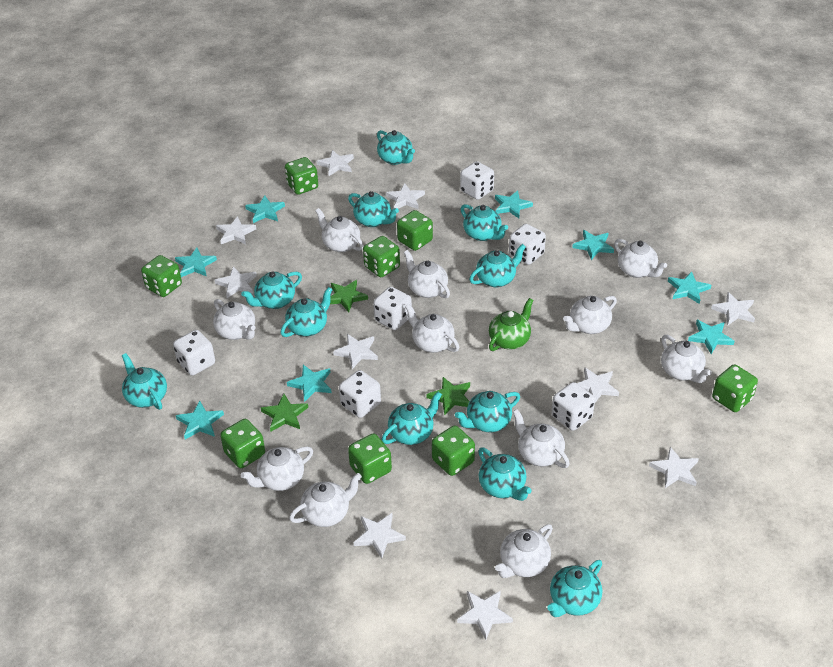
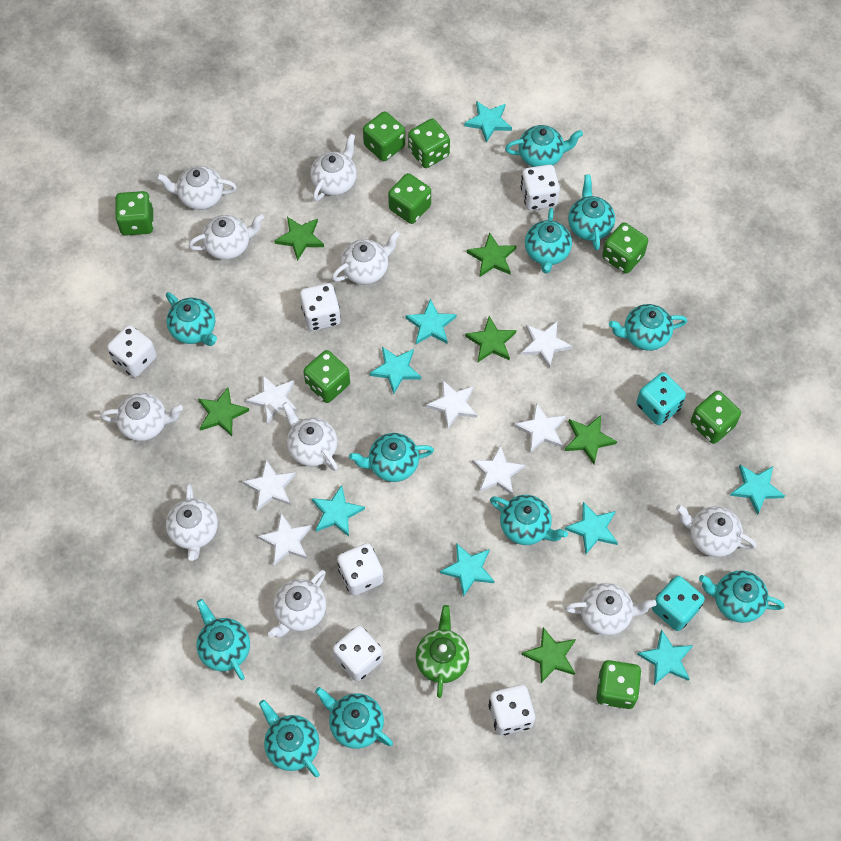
green star: [261,394,308,432] [330,280,368,312] [427,377,470,415] = 3 -> [198,388,249,436] [274,217,324,261] [465,316,516,362] [467,232,517,277] [521,627,576,683] [565,415,617,464] = 6
turquoise dice: none = 0 -> [636,372,686,425] [652,576,705,631] = 2
white star: [215,266,257,298] [216,216,256,244] [317,150,354,176] [333,334,378,369] [354,513,406,558] [386,183,425,209] [457,591,513,640] [577,367,619,403] [649,447,699,488] [711,292,755,325] = 10 -> [242,460,296,511] [246,375,297,424] [258,513,312,566] [426,380,477,430] [472,445,526,495] [514,403,566,452] [521,321,572,368] = 7
white teapot: [213,299,255,340] [241,447,313,491] [289,473,362,527] [315,208,363,252] [404,250,450,298] [405,304,459,353] [495,524,553,578] [513,409,570,468] [563,296,617,334] [614,239,667,278] [661,335,712,383] = 11 -> [100,393,183,441] [156,166,237,210] [166,484,218,561] [188,214,264,260] [268,570,326,638] [282,402,338,471] [311,134,357,201] [332,231,400,284] [565,583,656,635] [676,505,757,557] = 10

